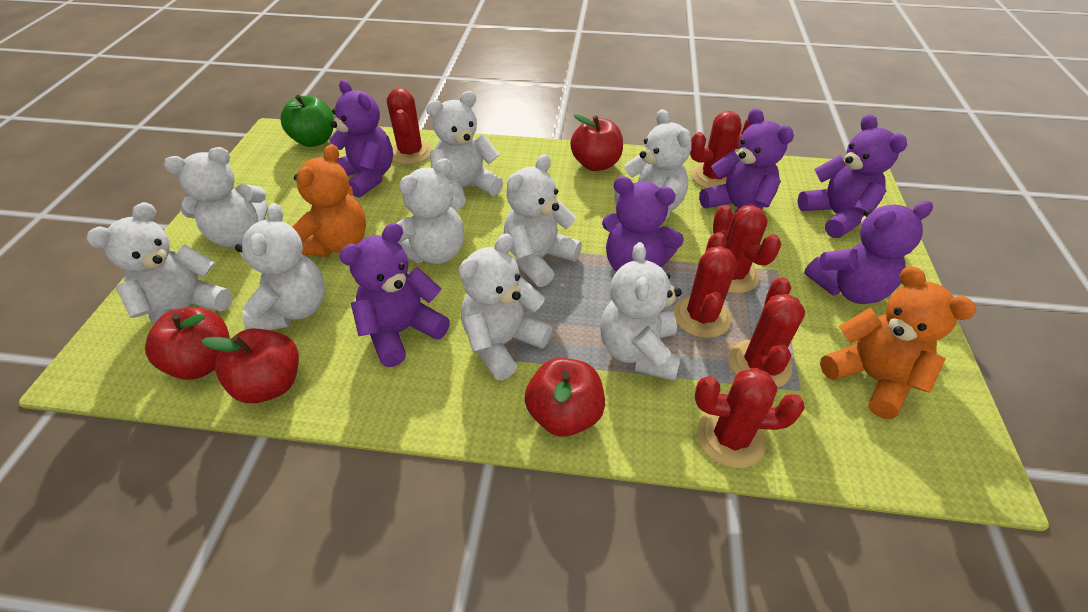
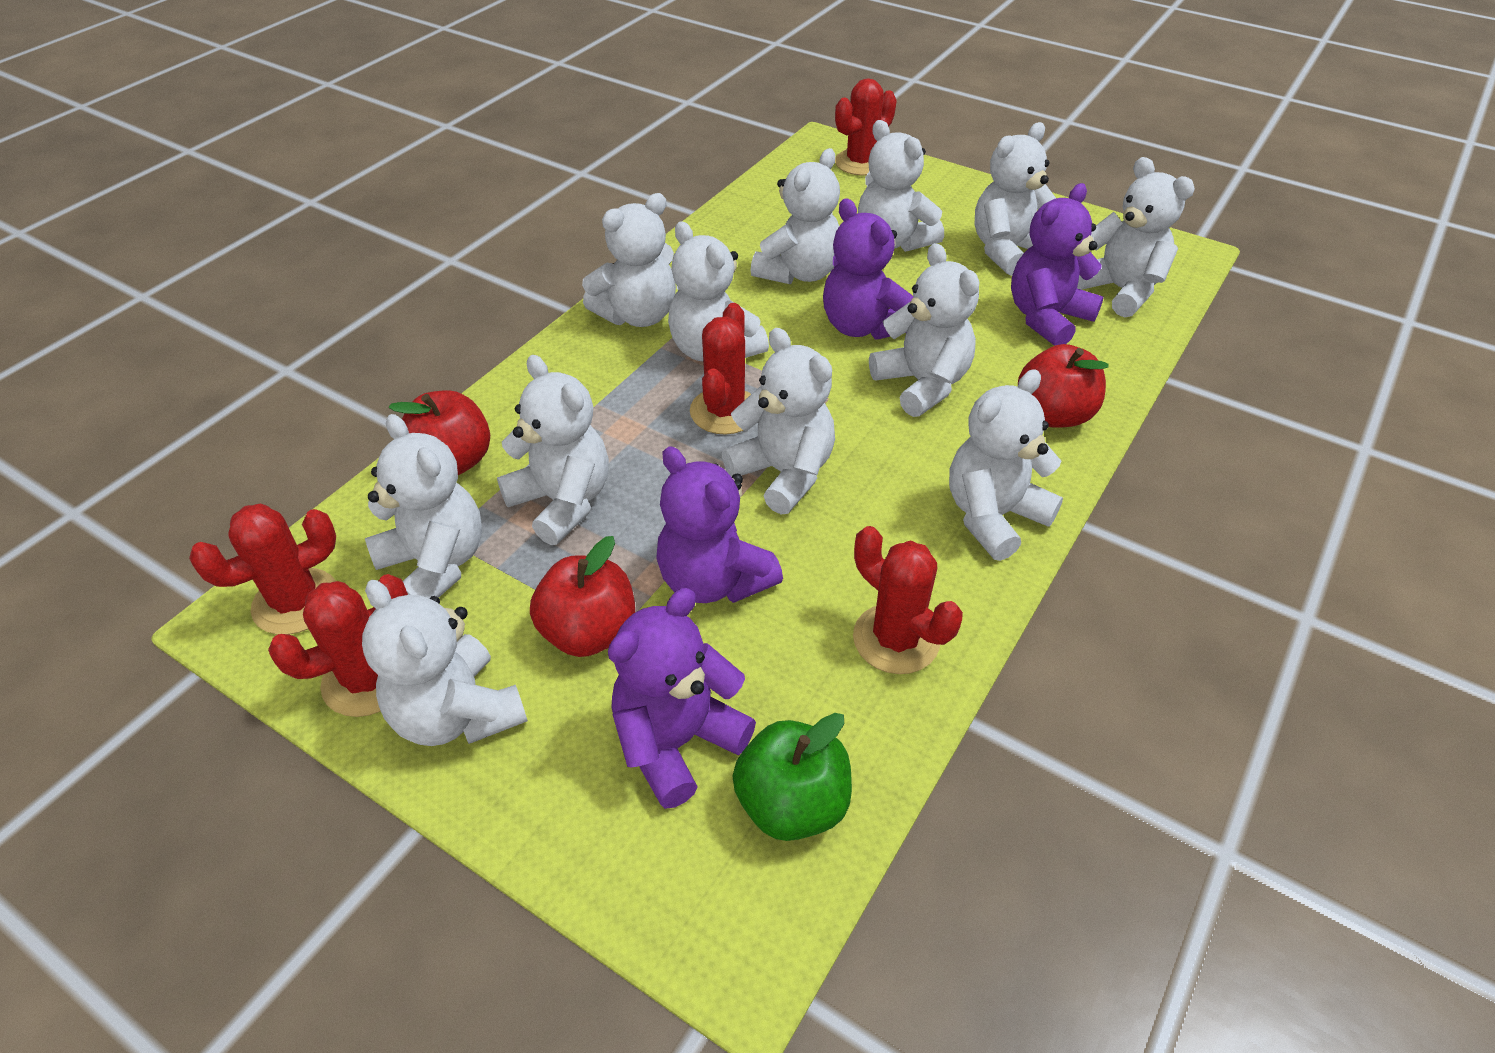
orange teddy bear: [292,144,366,257] [820,266,976,419] = 2 -> none = 0
purple teddy bear: [329,80,393,198] [339,223,450,367] [602,176,684,272] [699,108,794,217] [798,114,907,238] [804,201,933,304] = 6 -> [608,588,756,809] [656,446,783,603] [823,198,913,340] [1011,183,1104,346] = 4
red apple: [145,307,230,380] [201,329,299,403] [525,358,605,437] [570,114,623,171] = 4 -> [389,390,490,475] [530,536,635,657] [1018,344,1109,428] = 3
red cactus: [387,88,432,165] [673,232,737,338] [690,111,750,188] [695,368,805,468] [713,205,781,294] [729,277,805,387] = 6 -> [189,503,336,635] [268,574,408,717] [690,303,751,434] [835,78,897,176] [853,526,963,674] = 5
white teddy bear: [86,202,233,325] [164,147,268,247] [235,203,325,330] [397,158,464,264] [426,91,503,208] [459,233,552,380] [504,154,582,287] [600,242,682,381] [614,109,692,220] = 9 -> [362,580,528,746] [365,414,482,598] [497,355,609,545] [582,193,676,327] [668,221,769,361] [722,328,835,515] [751,148,840,284] [858,120,944,252] [869,243,979,417] [949,369,1063,561] [975,122,1056,276] [1077,157,1195,317] = 12

